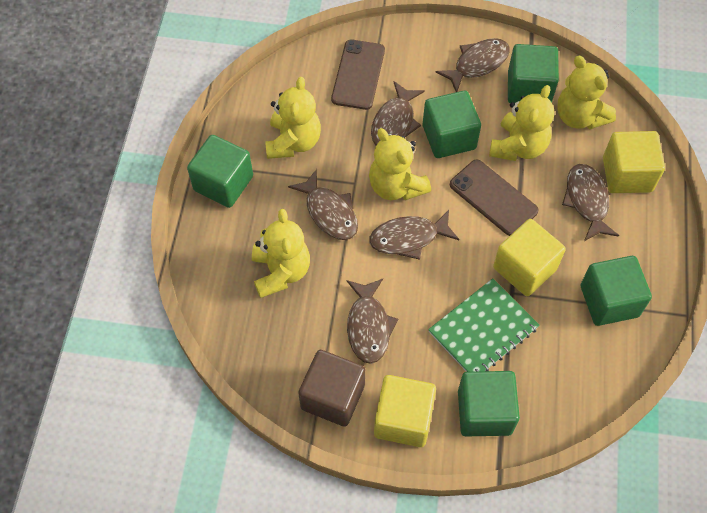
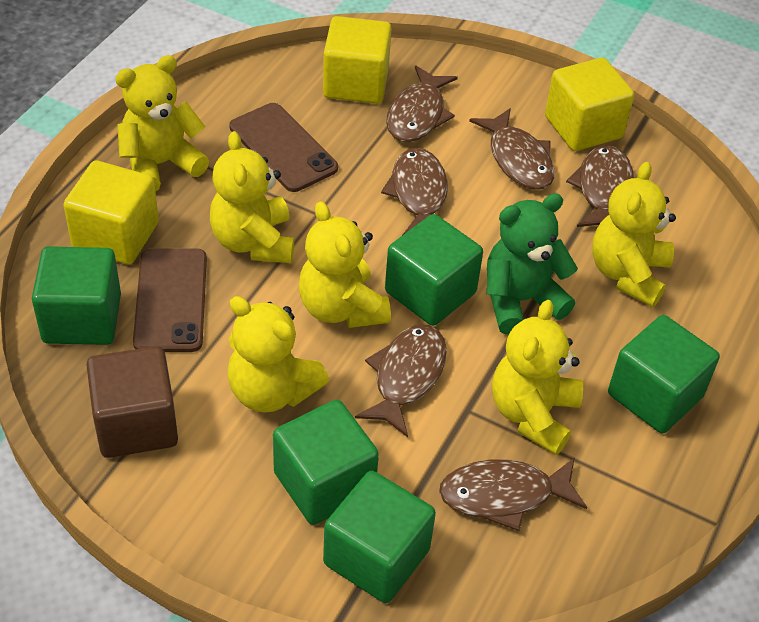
green notebook: [428,278,539,372] = 1 -> none = 0
green teddy bear: none = 0 -> [487,193,578,335] = 1
yellow teddy bear: [252,209,310,298] [265,77,321,159] [369,128,431,200] [489,85,554,161] [557,56,616,129] = 5 -> [115,55,209,192] [210,131,294,263] [227,296,329,413] [299,201,391,328] [492,300,583,455] [592,162,676,307] = 6

